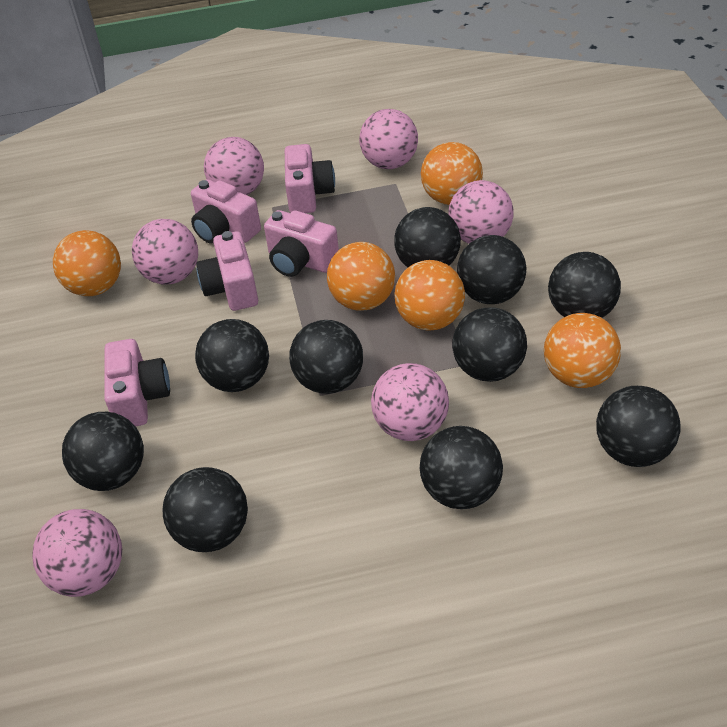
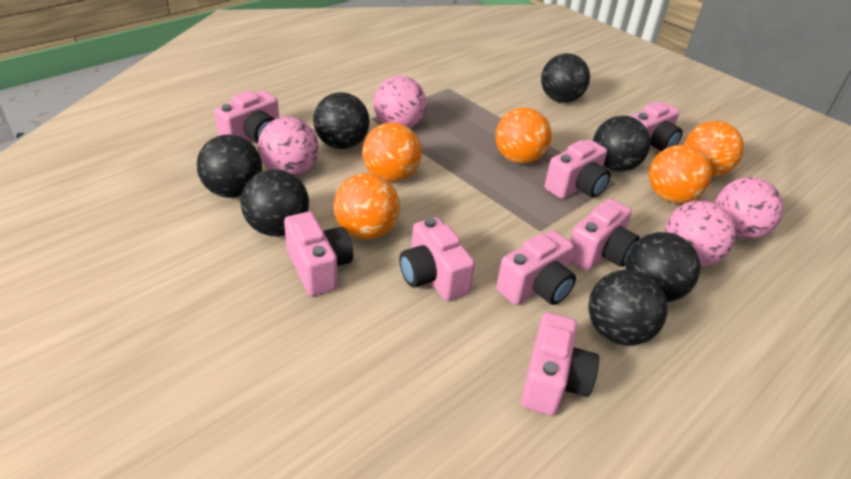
black ball: [62,412,144,491] [162,467,248,552] [195,319,269,392] [289,320,363,394] [394,207,461,268] [420,426,503,509] [452,307,527,382] [457,235,527,304] [548,252,621,318] [596,386,680,467] = 10 -> [197,135,262,198] [241,169,309,236] [313,92,370,149] [541,53,590,103] [588,270,668,346] [593,116,651,172] [625,232,700,302] = 7
pink ball: [32,509,122,597] [132,219,198,285] [204,137,264,195] [359,109,418,169] [371,363,449,441] [448,180,514,244] = 6 -> [258,117,319,176] [374,76,426,128] [665,201,736,266] [715,177,784,239] = 4
pink camera: [105,339,170,426] [191,179,261,243] [196,231,258,311] [264,210,339,277] [285,144,335,213] = 5 -> [214,91,279,144] [284,212,353,296] [400,217,475,301] [496,230,576,305] [521,312,599,416] [545,140,611,199] [570,199,640,271] [630,102,683,151] = 8

